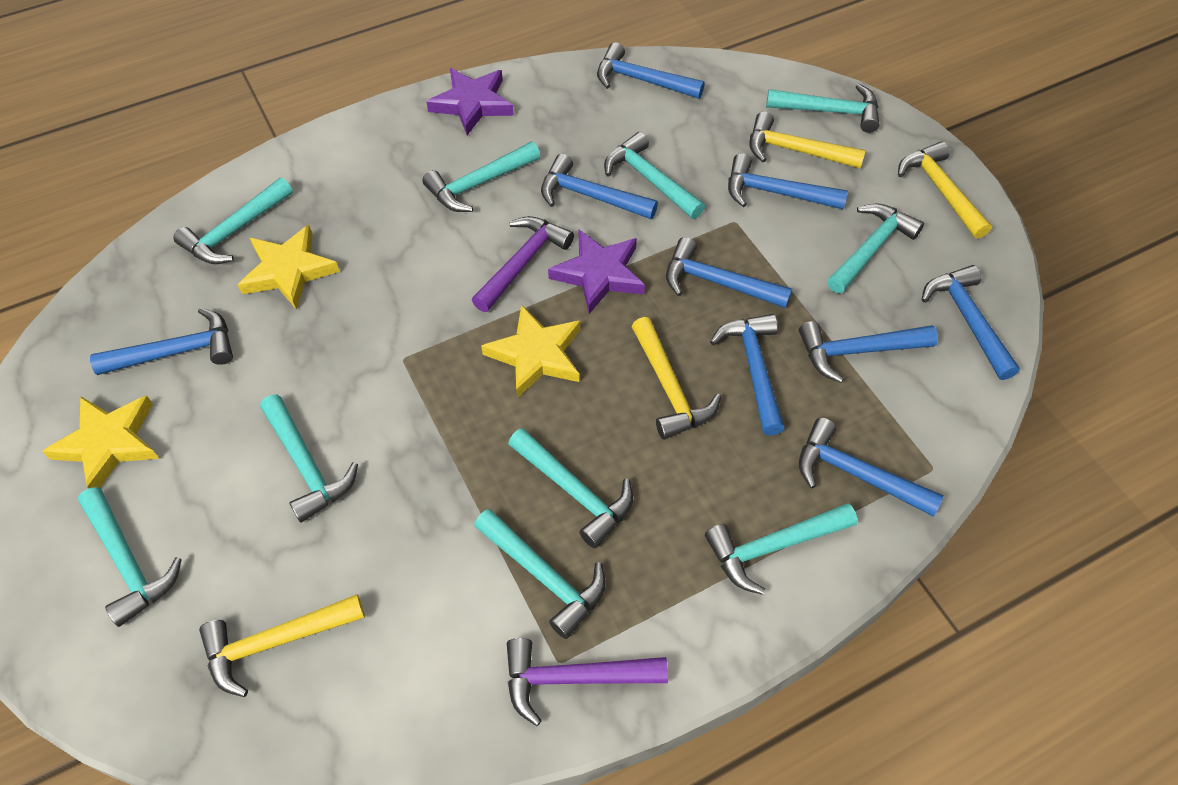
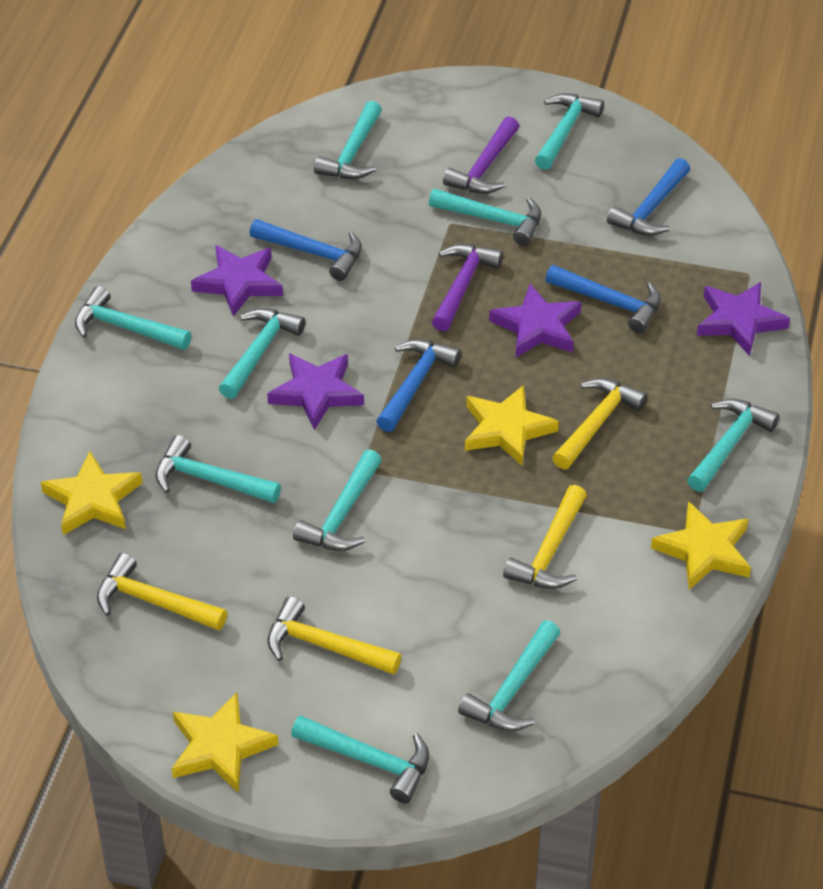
blue hammer: [90,308,233,375] [541,154,658,219] [597,42,705,99] [666,237,792,308] [710,314,785,436] [728,153,848,209] [799,321,938,383] [799,418,944,516] [922,265,1020,380] = 9 -> [249,219,362,281] [376,339,461,432] [545,265,661,333] [607,158,690,236] = 4
purple star: [426,68,514,135] [548,230,645,314] = 2 -> [191,245,283,317] [267,353,364,430] [489,284,581,357] [697,282,790,356] = 4
yellow star: [42,395,159,488] [238,225,340,310] [481,305,580,398] = 3 -> [41,452,142,535] [172,693,278,793] [465,385,559,466] [651,501,751,590] = 4

